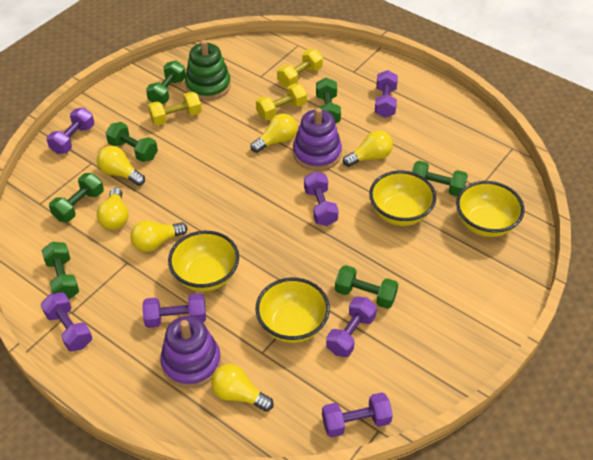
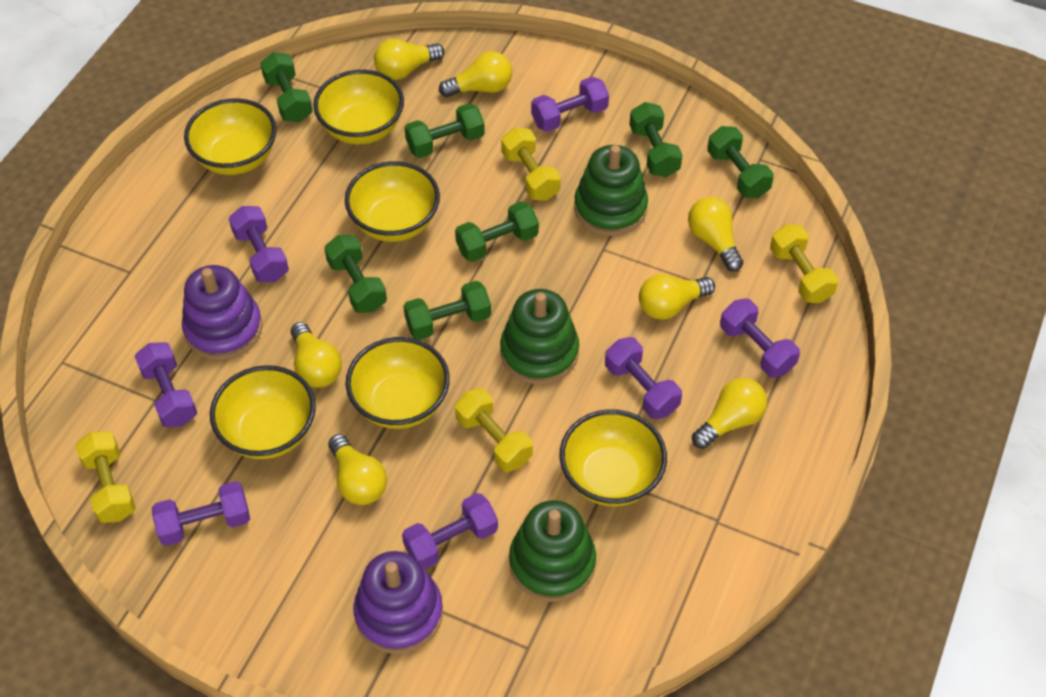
green stacking toy: [185,40,231,100] = 1 -> [500,289,579,385] [509,500,596,602] [574,145,648,236] = 3
yellow bowl: [168,231,239,292] [255,278,330,343] [369,171,436,226] [456,181,524,237] = 4 -> [184,98,277,175] [210,365,316,459] [313,70,404,144] [345,161,440,242] [346,337,450,429] [560,409,667,506] = 6
yellow dumbbell: [148,92,202,126] [256,83,307,120] [277,49,323,87] = 3 -> [75,431,136,523] [455,388,533,472] [501,127,561,201] [770,224,838,303] = 4
yellow light bulb: [97,146,145,186] [97,188,129,230] [131,220,187,252] [211,364,274,412] [251,114,297,153] [343,130,393,167] = 6 -> [291,322,342,388] [328,434,387,505] [374,39,444,80] [439,51,512,97] [639,274,715,320] [688,197,743,272] [692,378,767,449] = 7

